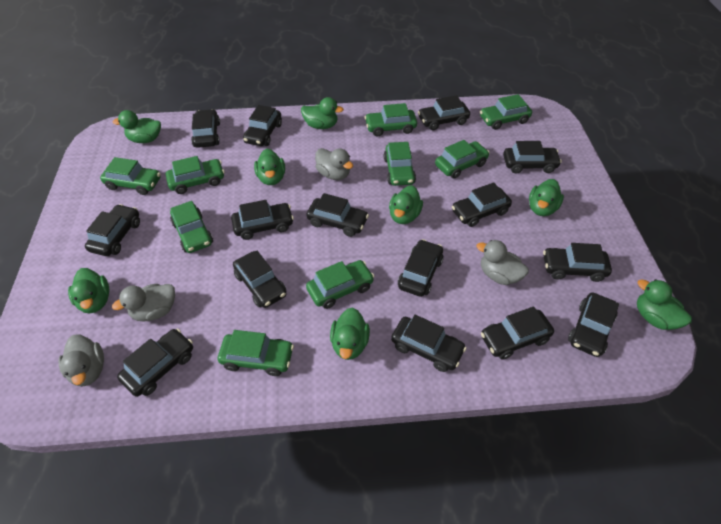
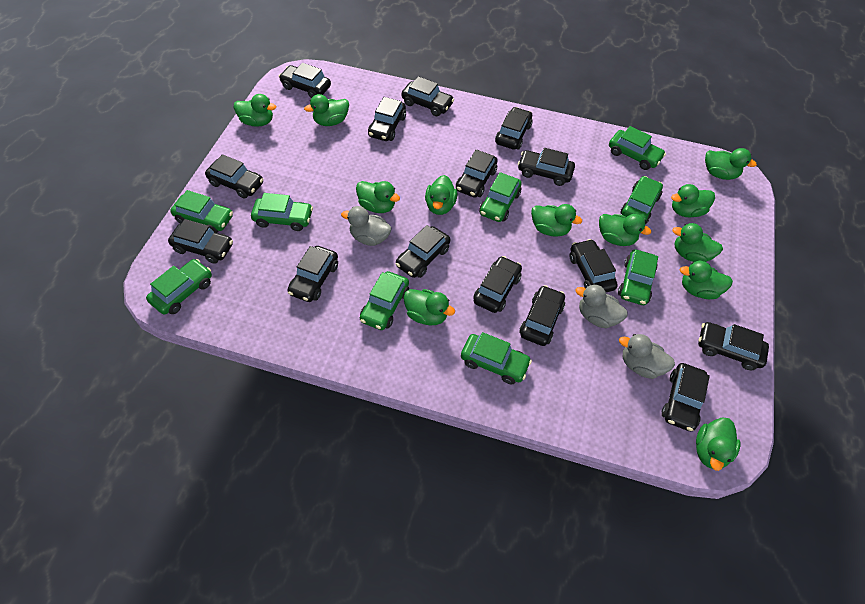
green duck: [68,268,110,314] [113,110,161,143] [254,149,285,185] [301,97,344,129] [330,307,370,360] [389,185,423,224] [529,179,564,216] [637,279,692,330] = 8 -> [234,94,276,127] [304,94,349,126] [356,181,400,213] [404,289,455,325] [425,175,458,215] [531,204,582,237] [599,214,651,246] [671,184,715,218] [672,223,723,262] [680,261,733,299] [696,418,740,471] [705,148,757,180] = 12
grey duck: [58,334,104,387] [112,284,175,322] [315,148,353,180] [476,240,529,285] = 4 -> [341,206,391,246] [575,284,628,328] [619,334,675,379] = 3

